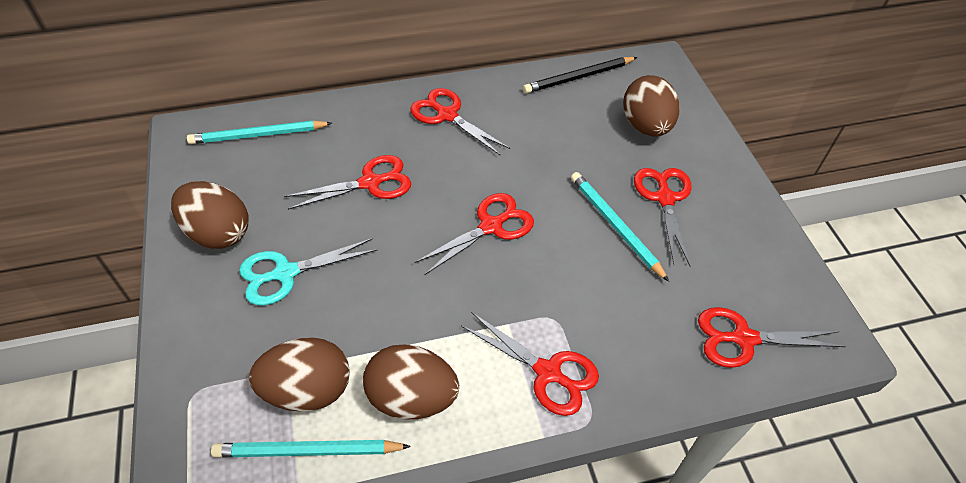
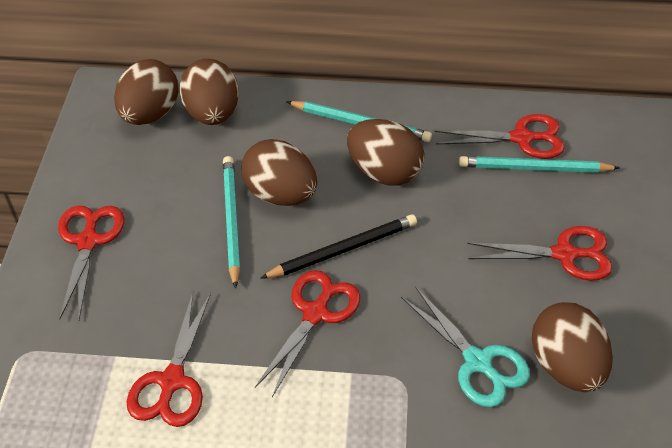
brown egg: [171,181,248,249] [249,337,350,412] [363,344,459,419] [623,75,680,137] = 4 -> [114,59,179,125] [179,59,239,125] [241,139,317,206] [347,119,424,186] [532,302,613,392] = 5
red scissors: [284,155,411,210] [410,88,510,155] [414,193,534,275] [461,312,599,416] [634,168,692,266] [698,307,846,368] = 6 -> [58,206,124,320] [127,292,211,427] [255,270,360,397] [434,114,565,159] [467,226,613,281] = 5

